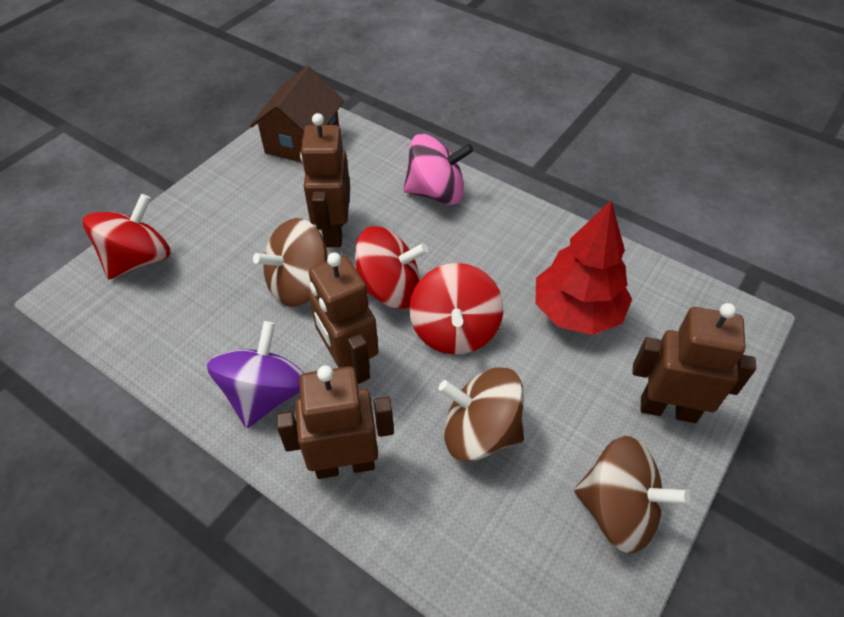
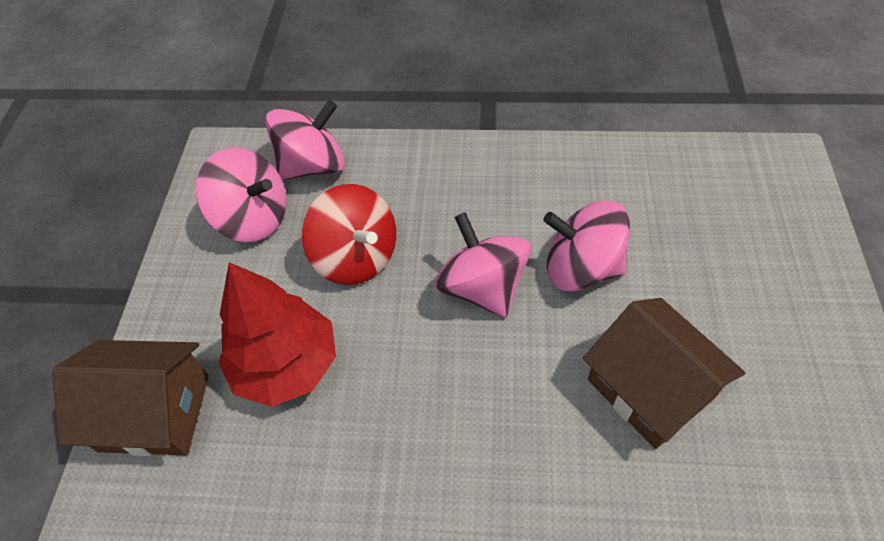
brown house: [250,66,344,163] = 1 -> [52,340,209,456] [583,298,746,449] = 2
brown robot: [276,365,394,479] [300,113,350,247] [309,252,379,384] [633,303,756,423] = 4 -> none = 0
brown spinning top: [253,218,328,307] [438,367,524,462] [574,436,690,554] = 3 -> none = 0
pink spinning top: [403,134,474,205] = 1 -> [196,148,286,242] [265,100,345,180] [434,212,531,318] [543,200,630,291] = 4
purple spinning top: [207,321,304,428] = 1 -> none = 0
red spinning top: [83,194,170,280] [355,226,428,309] [409,263,503,355] = 3 -> [302,184,396,285] = 1

